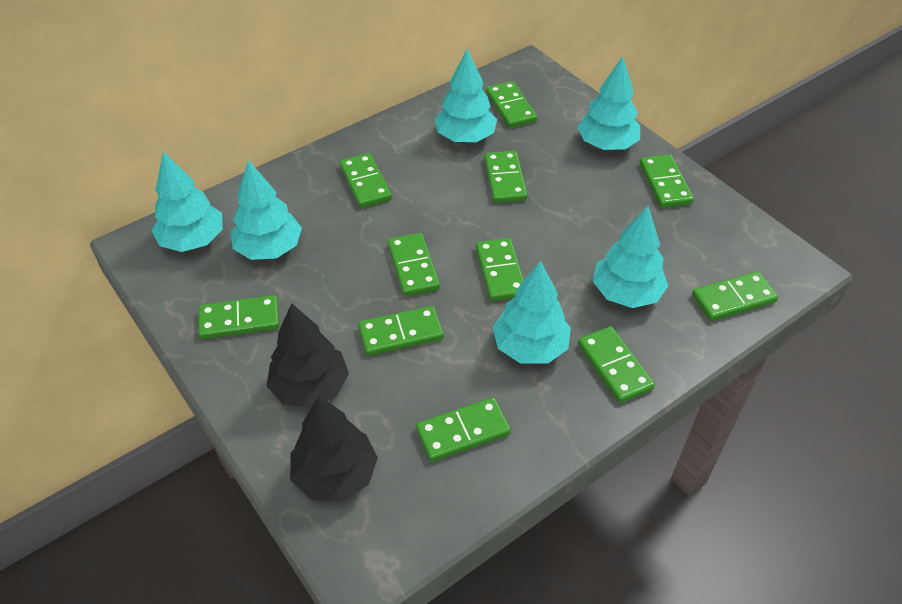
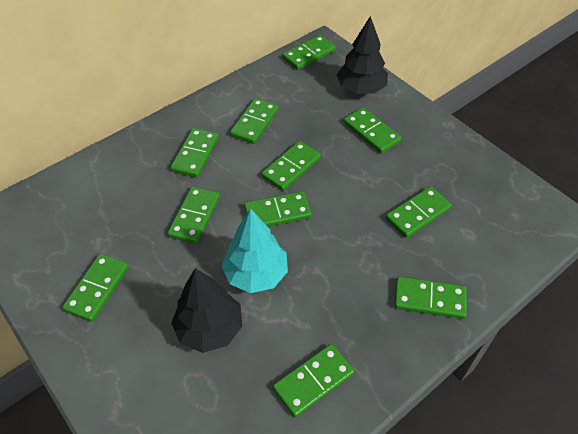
turquoise tree: [152,152,223,252] [230,160,302,260] [435,49,497,142] [492,261,571,364] [577,56,640,150] [593,206,668,308] = 6 -> [221,209,288,293] = 1

